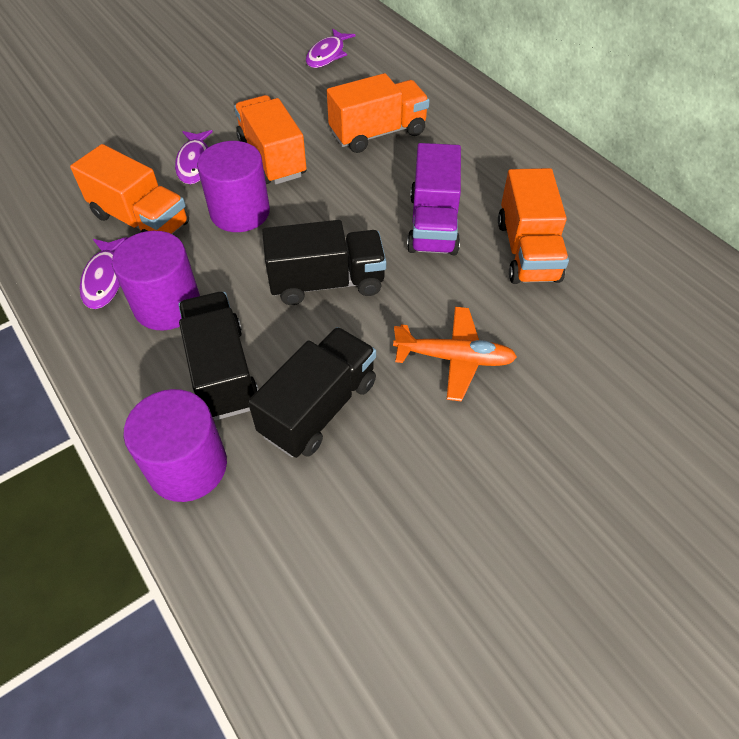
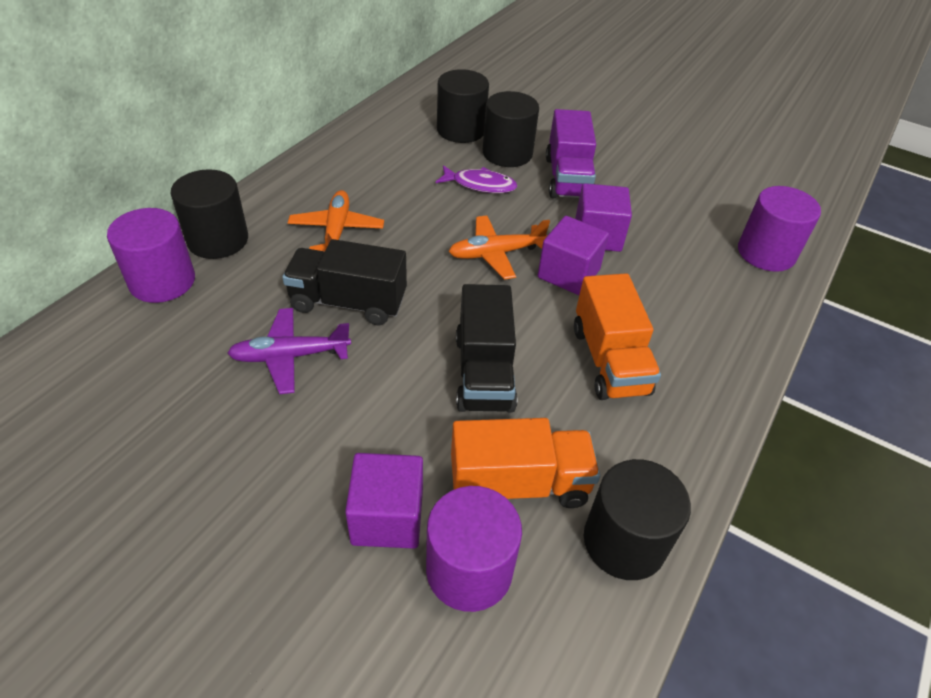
black cylinder: none = 0 -> [171,169,248,259] [437,69,489,143] [483,91,539,167] [584,459,691,580] = 4
black truck: [178,292,258,420] [248,327,376,458] [262,220,386,305] = 3 -> [282,239,407,325] [456,284,517,413] = 2
orange plane: [393,307,517,402] = 1 -> [288,190,384,252] [449,215,550,280] = 2
orange truck: [70,144,189,234] [234,95,307,184] [327,73,430,153] [498,168,569,284] = 4 -> [451,418,600,508] [574,273,661,400] = 2
purple cube: none = 0 -> [345,453,423,549] [538,216,609,295] [575,183,632,252] = 3
purple fish: [80,237,128,309] [175,130,213,184] [306,29,355,68] = 3 -> [436,165,518,193] = 1
purple plane: none = 0 -> [228,308,351,394] = 1

